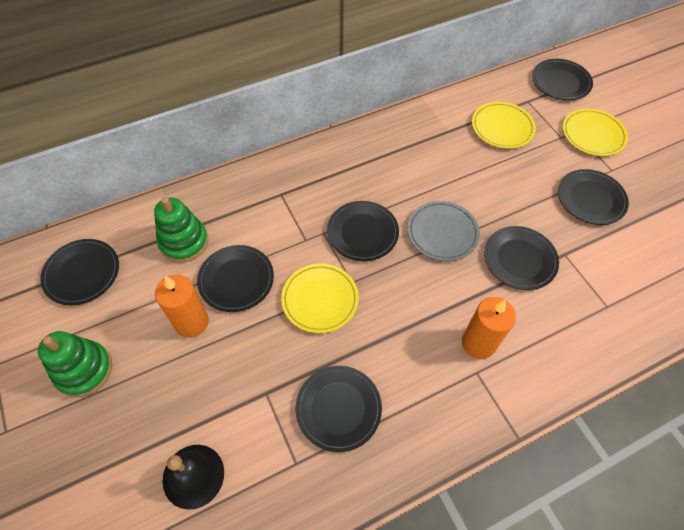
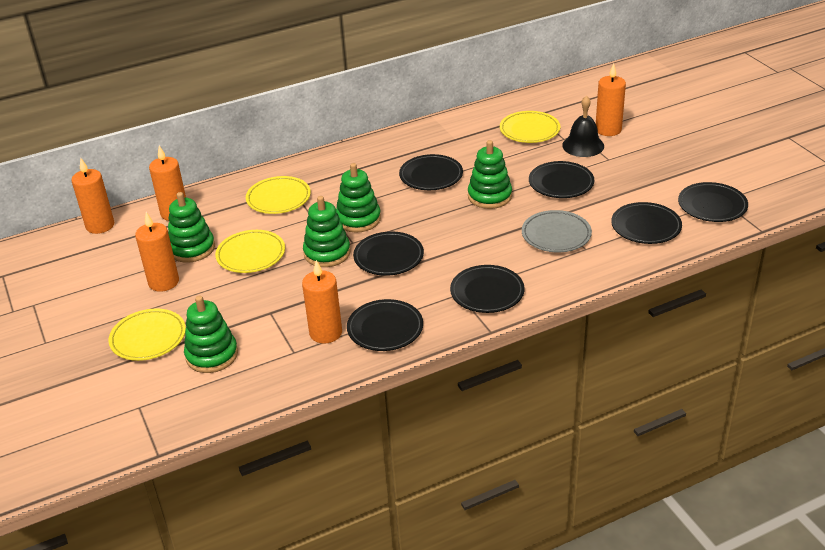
green stacking toy: [38,331,112,397] [154,197,208,263] = 2 -> [168,192,215,263] [184,296,238,373] [303,196,351,267] [336,163,381,233] [468,140,512,209] = 5
orange candle: [155,274,209,338] [462,297,516,359] = 2 -> [71,158,114,234] [135,212,179,292] [149,145,186,221] [302,260,342,344] [596,63,626,136] = 5
yellow plate: [281,263,359,333] [472,102,536,149] [563,108,628,156] = 3 -> [108,309,186,361] [215,230,285,273] [246,176,311,214] [500,111,560,143] = 4

